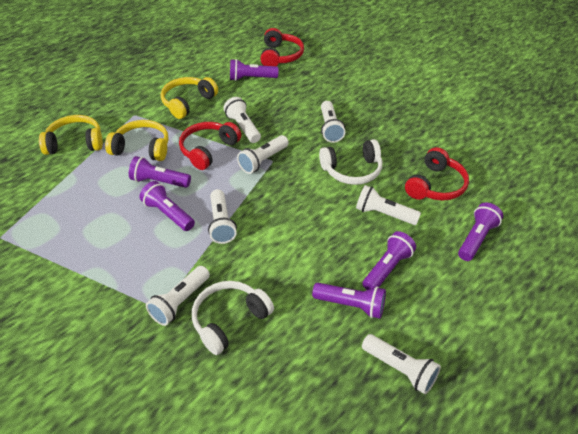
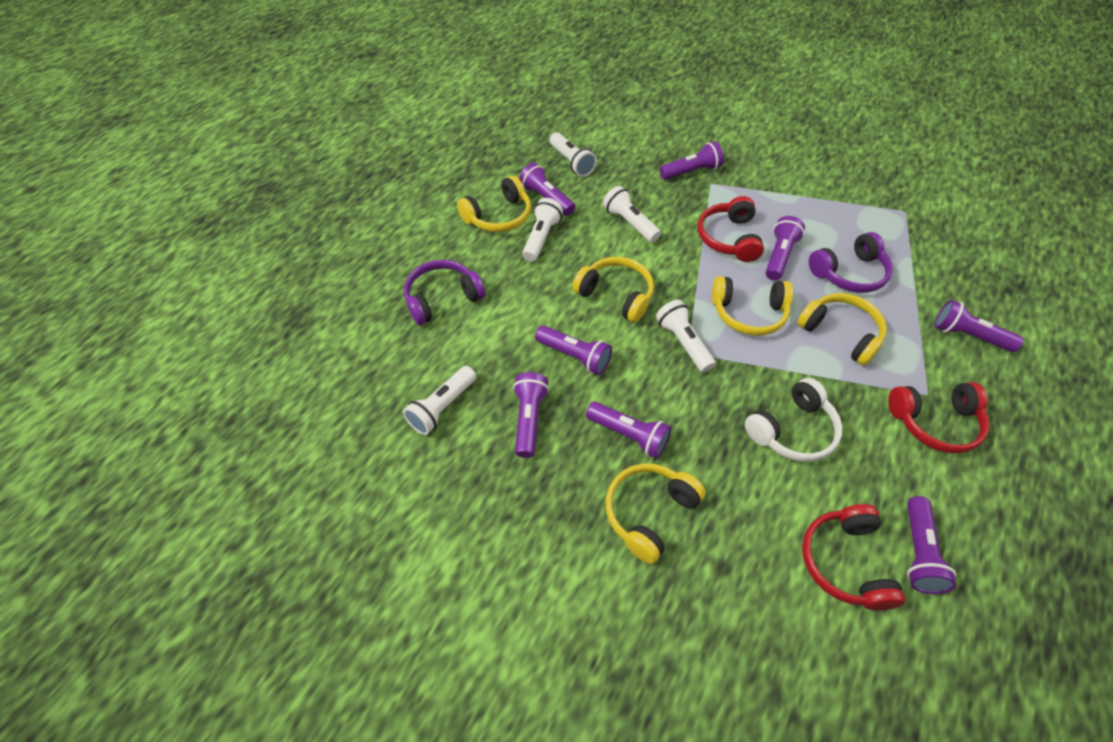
purple flashlight: [129,156,191,188] [140,181,195,231] [230,59,279,81] [312,283,386,319] [362,231,416,290] [458,203,503,261] = 6 -> [513,372,549,458] [519,163,575,216] [535,325,612,375] [586,402,671,458] [660,141,724,180] [765,216,805,280] [907,496,957,594] [934,300,1024,352] = 8
purple headphones: none = 0 -> [404,260,485,325] [809,232,893,293] = 2
white flashlight: [146,266,210,326] [208,189,237,244] [223,97,261,143] [237,135,289,174] [321,101,345,143] [356,185,421,225] [362,334,441,394] = 7 -> [403,366,476,435] [522,198,563,262] [550,132,597,177] [603,186,661,242] [656,300,716,373] = 5
white headphones: [192,281,274,355] [319,139,382,185] = 2 -> [745,378,843,462] = 1
yellow headphones: [39,115,103,155] [105,120,168,161] [161,77,218,119] = 3 -> [457,175,531,232] [572,257,654,323] [606,463,706,564] [712,276,793,336] [797,293,887,366] = 5

